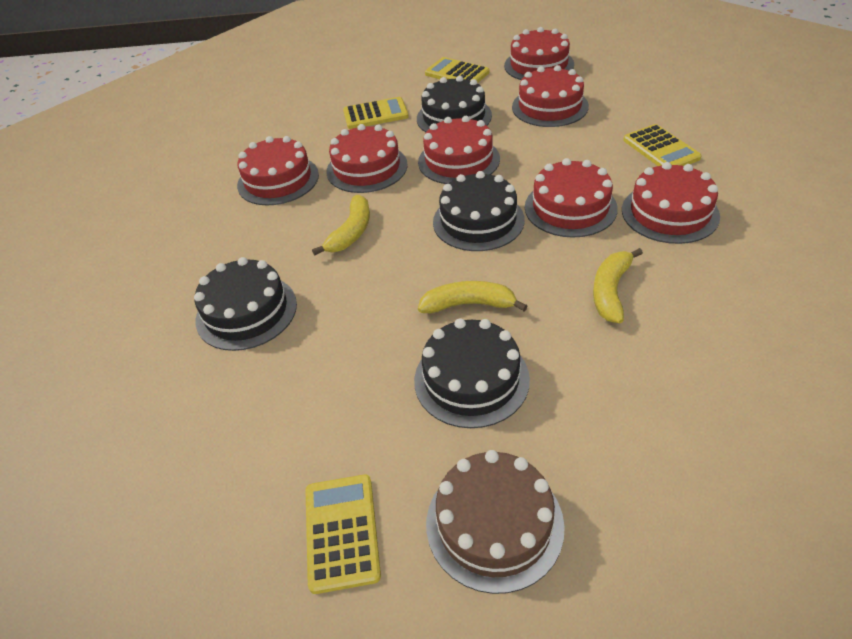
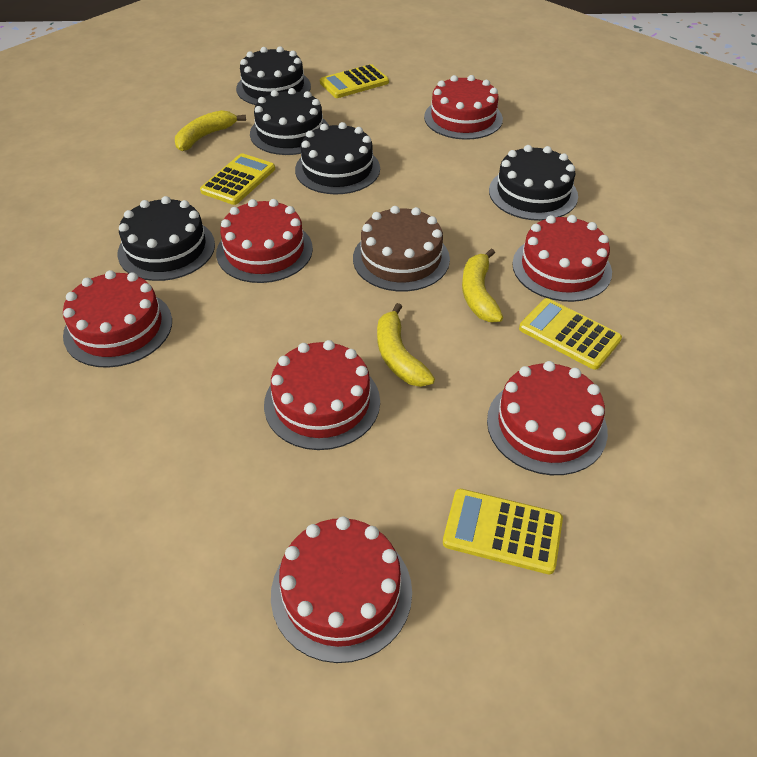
black cake: [194,257,297,351] [414,318,530,428] [417,76,492,132] [433,171,525,251] = 4 -> [117,196,215,281] [236,46,311,105] [250,88,329,155] [295,122,380,195] [489,145,578,221] = 5

